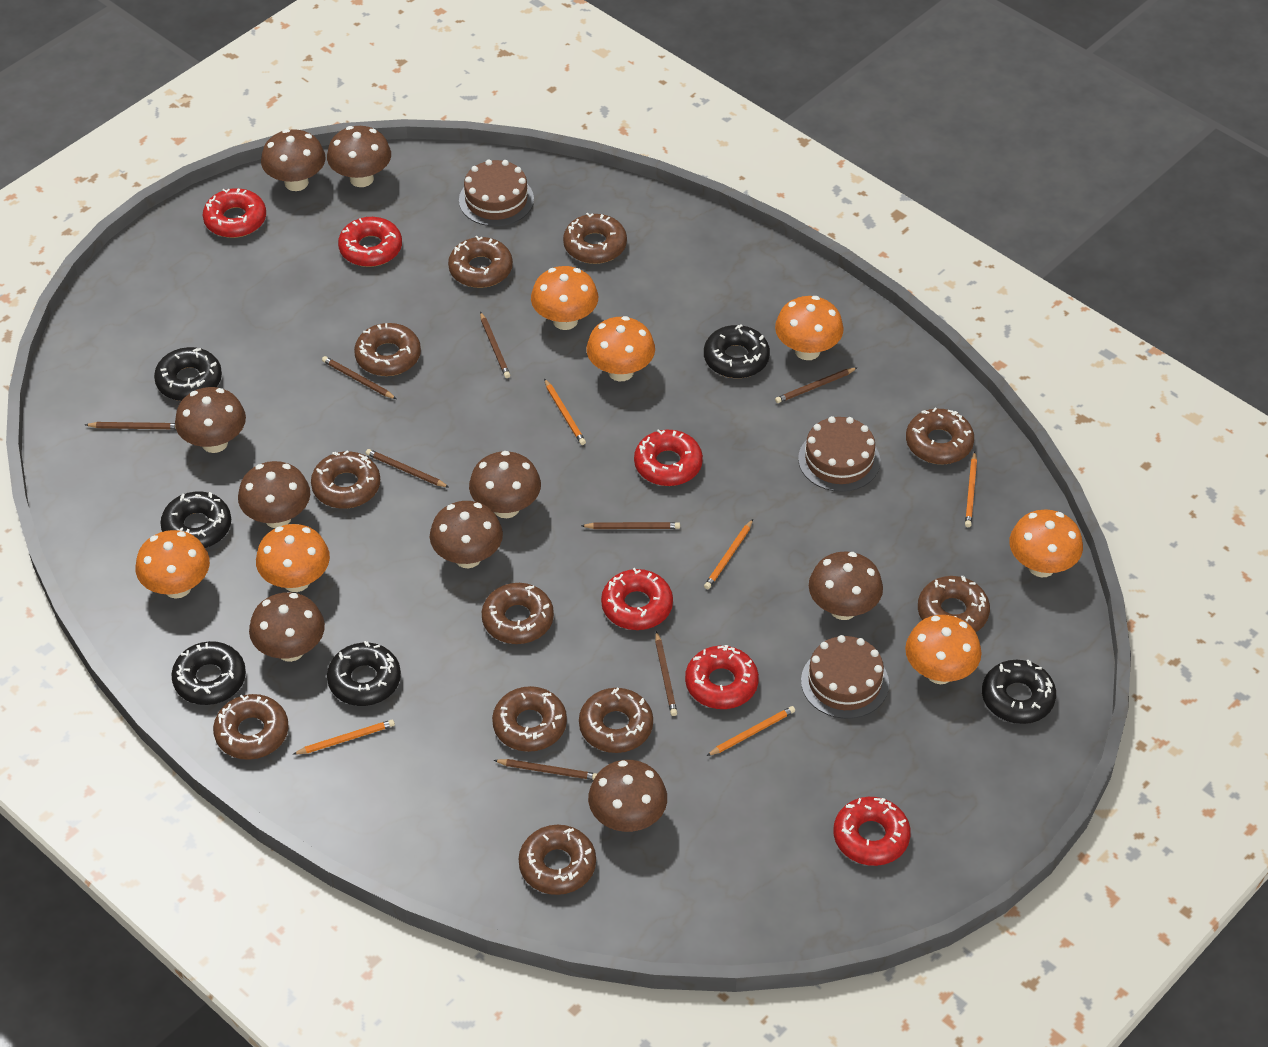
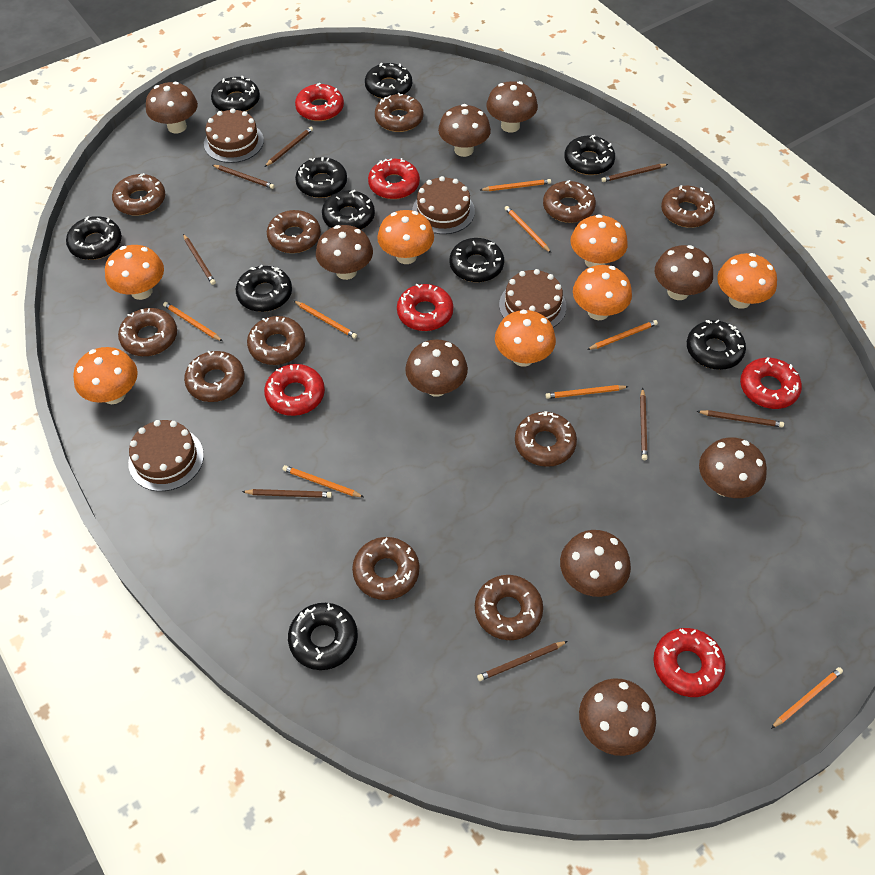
black donut: [154,347,222,401] [160,492,231,548] [171,641,246,705] [327,641,401,706] [704,324,770,378] [982,660,1056,724] = 6 -> [66,216,122,260] [211,76,260,111] [236,265,292,312] [288,603,358,670] [295,157,347,198] [322,190,375,230] [365,63,412,99] [450,238,504,282] [564,135,615,175] [687,320,746,370] = 10
brown cake: [459,159,534,226] [798,416,880,492] [801,635,889,719] = 3 -> [128,420,204,491] [204,108,264,163] [412,176,475,234] [499,269,566,328] = 4
orange pencil: [293,720,395,755] [544,379,586,445] [704,519,753,589] [707,706,795,756] [965,452,977,527] = 5 -> [163,302,222,341] [282,465,363,497] [293,300,357,339] [480,179,551,191] [505,206,551,253] [546,385,629,399] [587,320,658,350] [771,667,843,729] = 8

